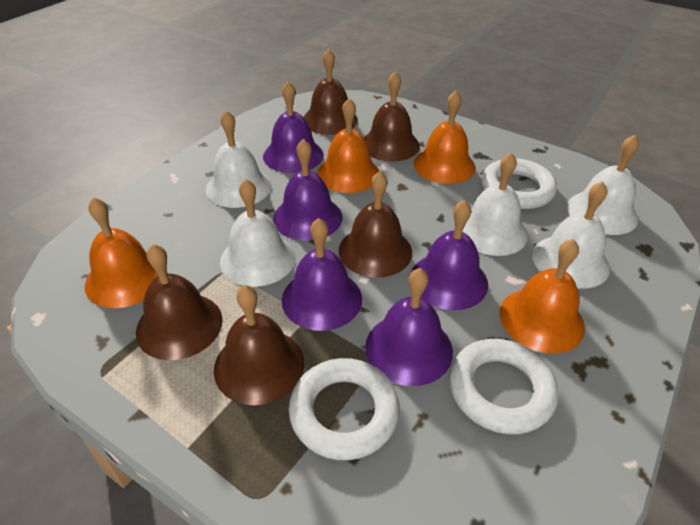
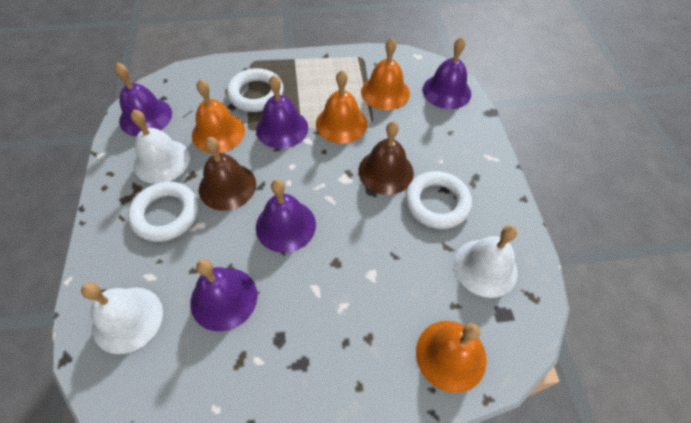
brown bell: [136,244,223,360] [214,285,305,405] [303,49,358,135] [339,171,412,278] [364,71,420,162] = 5 -> [199,137,256,211] [358,121,414,195] = 2
white bell: [206,110,271,208] [220,179,296,287] [463,153,528,256] [532,181,610,289] [567,135,639,235] = 5 -> [81,282,163,354] [131,109,190,184] [454,225,518,298] = 3

